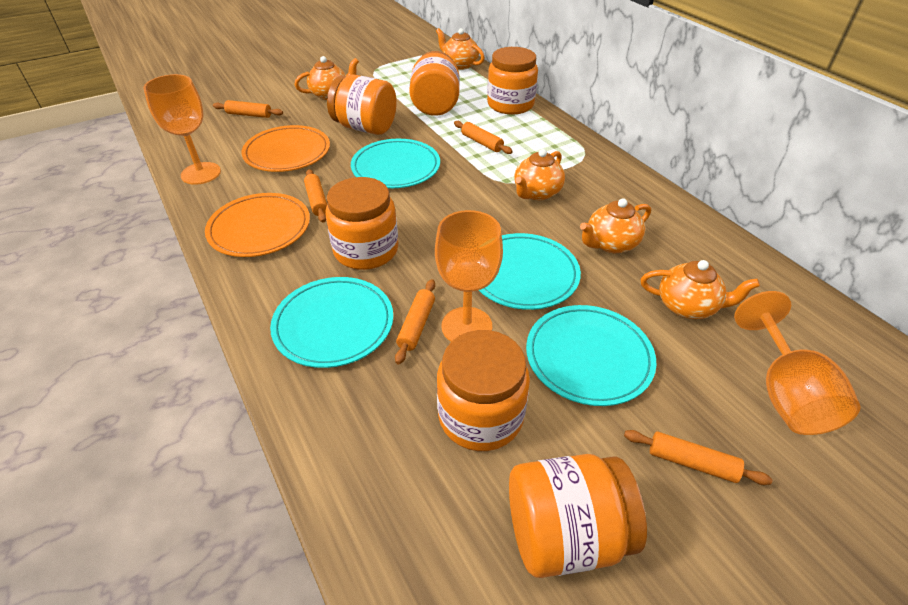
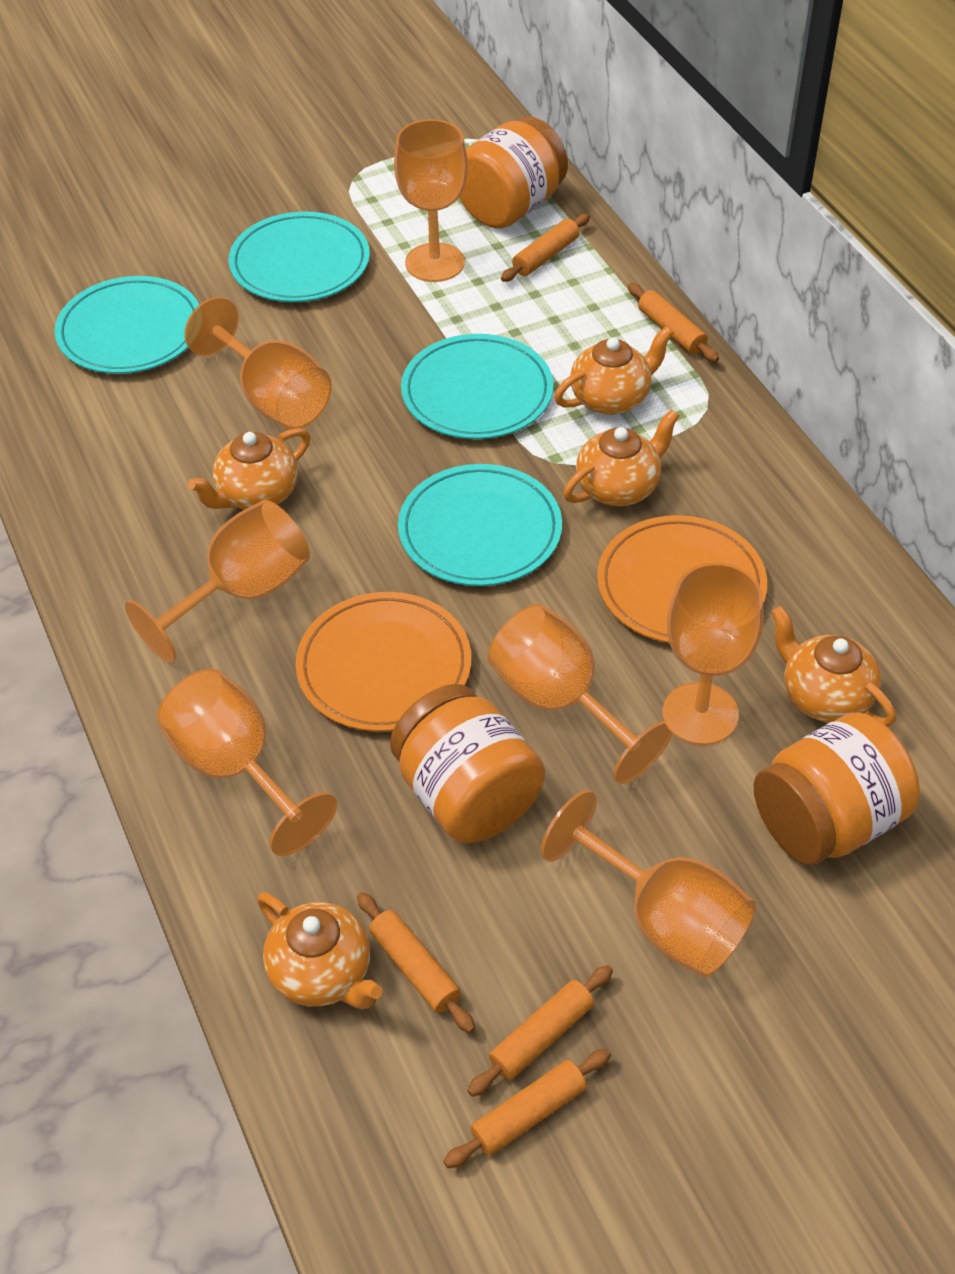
orange goblet: [144,74,221,185] [435,210,503,341] [734,291,860,435] = 3 -> [125,500,310,663] [157,668,337,856] [184,297,332,429] [394,119,468,282] [488,604,673,784] [541,790,756,977] [662,562,764,745] = 7
orange jar: [325,177,398,270] [327,75,397,135] [409,51,460,116] [437,330,530,451] [487,47,538,114] [509,454,647,578] = 6 -> [390,684,545,843] [459,117,568,229] [753,712,920,865] = 3

